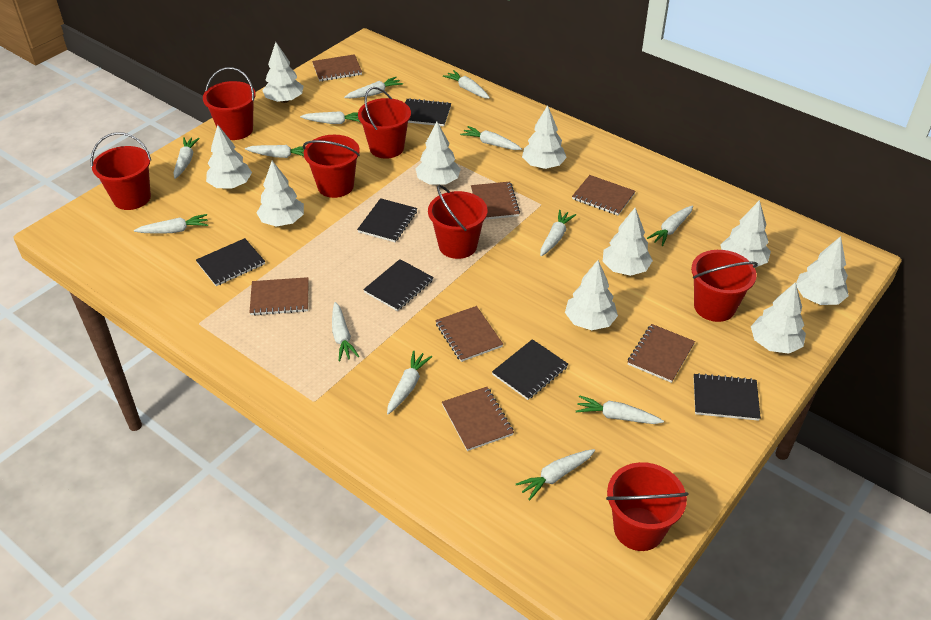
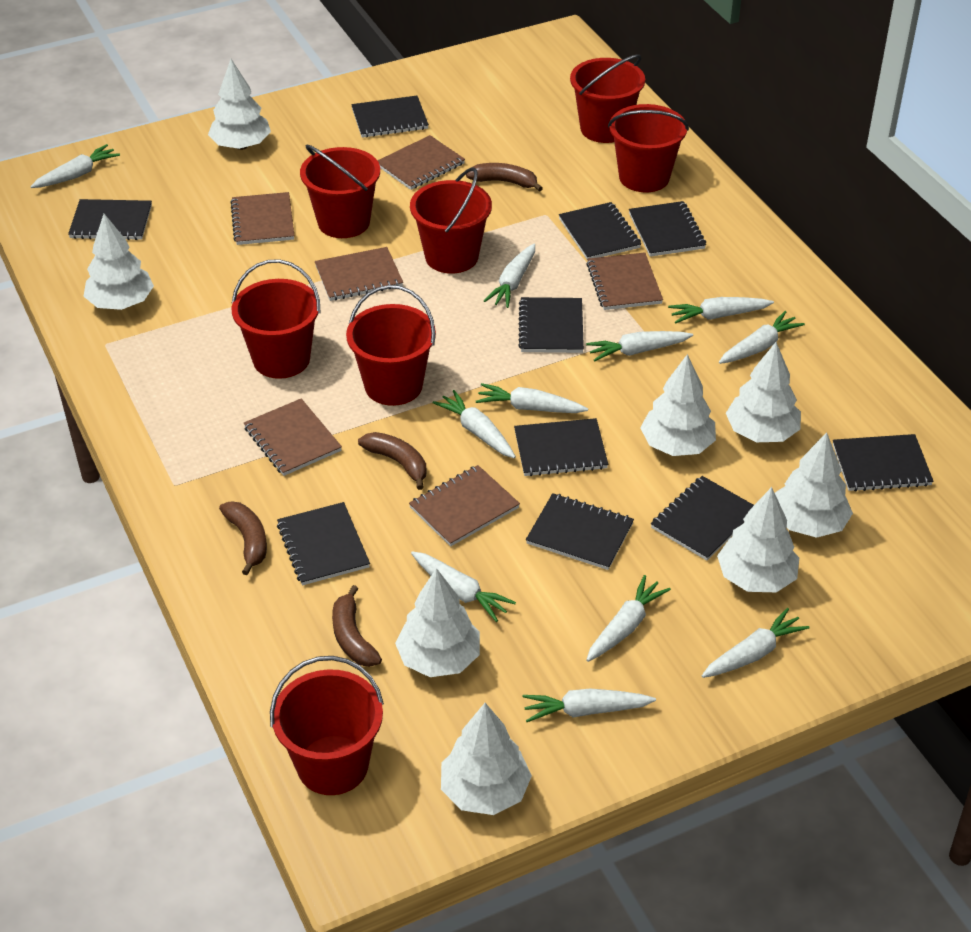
black notebook: [196,238,265,286] [357,198,417,242] [363,259,434,311] [405,98,451,126] [492,339,568,400] [694,373,761,421] = 6 -> [68,199,152,240] [277,502,370,585] [351,96,429,138] [514,418,608,476] [518,297,584,353] [526,493,634,570] [559,202,641,259] [629,201,706,257] [651,476,754,561] [833,434,933,491] = 10
brown banana: none = 0 -> [219,501,267,575] [332,585,382,667] [358,432,426,490] [466,163,543,192] = 4
brown notebook: [249,277,309,316] [312,54,362,82] [435,306,503,362] [442,387,514,451] [471,182,520,220] [572,175,635,215] [628,324,695,383] = 7 -> [230,192,295,245] [244,399,342,476] [315,247,403,301] [377,135,465,190] [409,465,520,547] [586,252,663,310] = 6
white carrot: [134,214,208,234] [173,137,200,179] [245,145,304,158] [300,111,360,124] [332,302,359,361] [344,77,403,98] [387,351,432,414] [443,70,490,99] [460,126,522,150] [516,449,595,501] [540,210,576,256] [576,395,664,424] [647,205,693,246] = 13 -> [30,144,120,188] [411,551,516,622] [433,390,516,458] [476,383,588,413] [484,244,535,308] [522,689,656,722] [586,331,693,362] [586,575,671,662] [668,297,774,324] [702,608,809,678] [719,311,805,364] = 11
white tree: [206,125,252,189] [257,161,304,227] [262,42,304,103] [416,121,461,185] [522,105,567,169] [565,260,618,330] [603,208,653,276] [720,200,771,268] [751,282,806,354] [796,236,849,305] = 10 -> [83,214,154,310] [208,59,271,150] [395,568,480,677] [441,703,532,815] [640,354,716,456] [717,487,799,592] [726,342,801,442] [775,432,853,538] = 8

